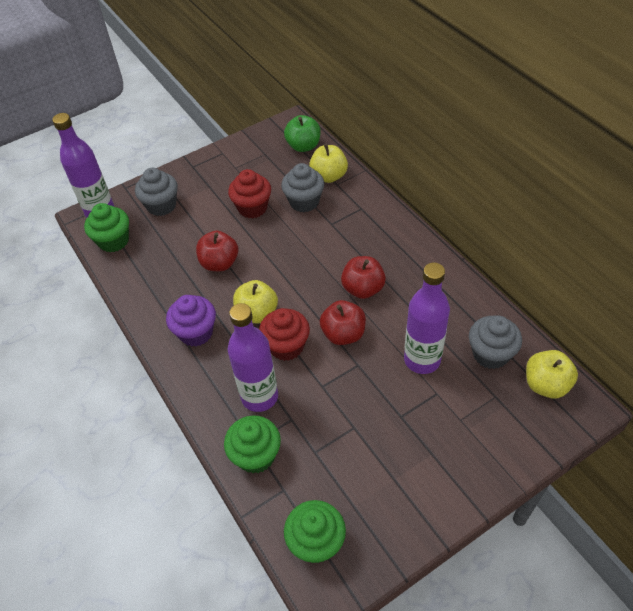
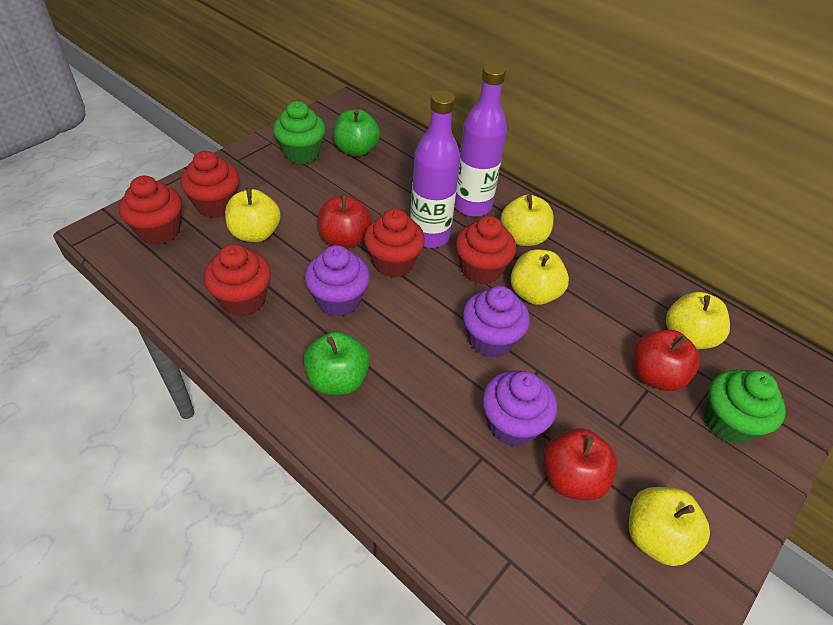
green apple: [284,115,321,152] = 1 -> [303,331,370,395] [333,109,380,157] = 2
green cupcake: [84,203,129,252] [224,415,281,473] [284,500,346,563] = 3 -> [273,101,326,164] [704,370,786,444] = 2
grey cupcake: [135,168,178,216] [281,163,324,212] [469,315,522,369] = 3 -> none = 0
purple bottle: [52,113,114,218] [228,303,278,412] [404,263,450,374] = 3 -> [410,90,460,248] [455,63,507,217] = 2
purple cupcake: [166,295,216,346] = 1 -> [305,245,370,317] [463,286,530,358] [482,370,557,447] = 3
red cupcake: [228,169,271,218] [259,308,310,361] = 2 -> [119,176,182,245] [180,151,240,218] [204,244,271,316] [364,209,425,278] [456,216,516,284] = 5
yellow apple: [233,280,278,323] [309,144,348,183] [526,350,578,399] = 3 -> [225,187,281,242] [501,194,554,246] [510,249,569,305] [629,487,710,566] [666,292,730,349] = 5

